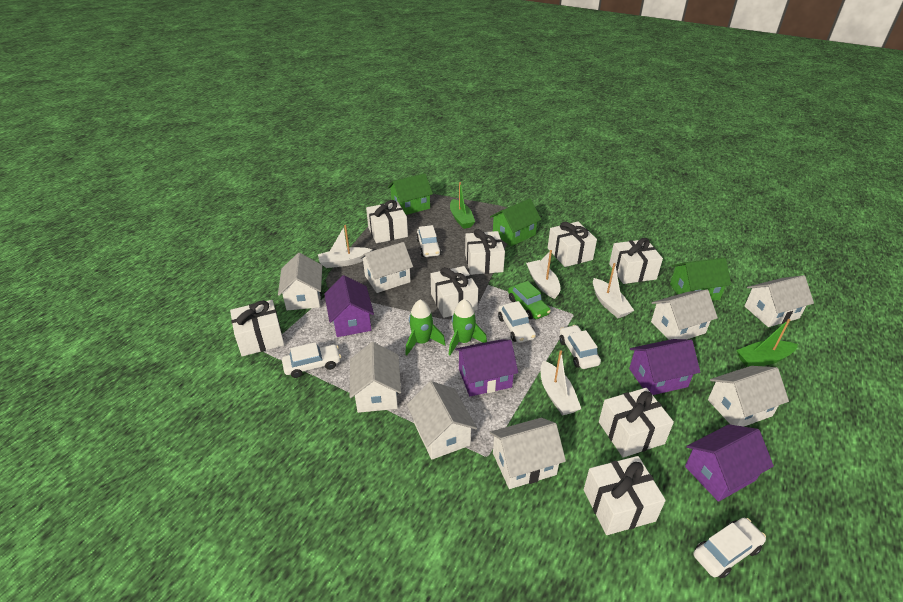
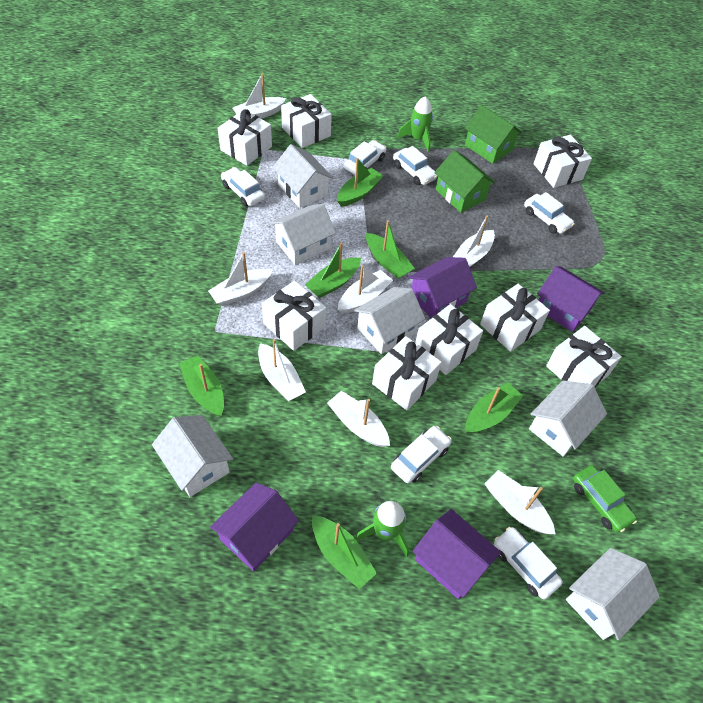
green boat: [450,182,475,229] [736,319,798,367] = 2 -> [179,355,224,417] [305,242,361,298] [312,515,377,589] [337,158,383,207] [366,220,415,279] [465,383,523,434] = 6
green house: [388,173,433,215] [490,198,541,246] [670,258,731,301] = 3 -> [434,150,495,213] [465,105,522,164] = 2
white boat: [318,225,372,268] [526,250,561,299] [540,351,581,416] [593,263,634,318] = 4 -> [208,252,272,306] [233,73,287,119] [258,339,306,401] [327,391,390,447] [338,265,393,314] [453,216,495,267] [484,470,555,534] = 7
white car: [282,342,341,378] [416,225,441,257] [498,301,536,343] [559,325,601,369] [693,518,766,578] = 5 -> [221,167,265,207] [344,140,386,175] [391,426,452,483] [393,146,438,185] [494,527,563,599] [524,192,574,234] = 6
white house: [278,253,322,310] [349,342,401,413] [360,242,413,293] [407,381,477,460] [489,418,566,489] [651,289,718,340] [708,366,789,427] [745,275,814,327] = 8 -> [152,415,233,497] [271,204,336,265] [273,144,333,208] [354,287,425,354] [529,380,607,457] [566,548,660,640] = 6

